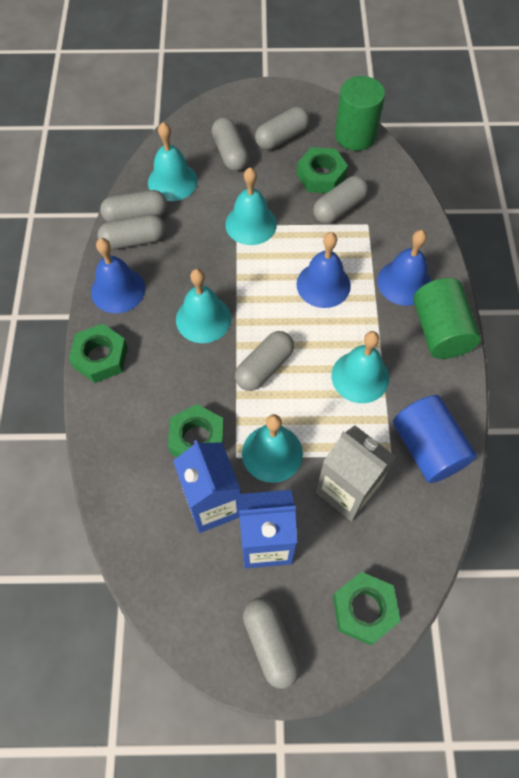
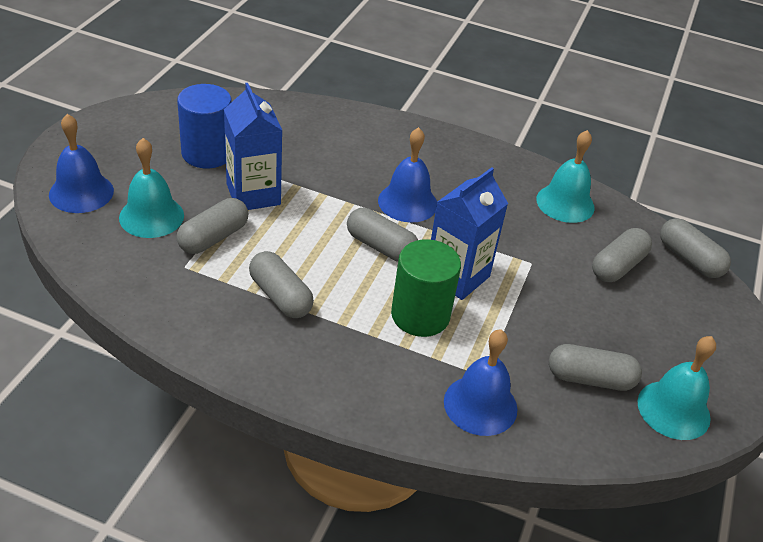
green cylinder: [335,76,385,151] [413,278,481,359] = 2 -> [391,239,461,337] = 1
green nut: [69,324,128,383] [168,404,224,457] [297,147,348,193] [333,572,400,645] = 4 -> none = 0
grey capsule: [97,214,165,250] [100,190,167,222] [212,117,249,171] [235,331,294,391] [243,598,300,689] [255,107,310,150] [313,176,368,224] = 7 -> [176,198,248,254] [249,251,314,318] [347,208,418,262] [549,344,642,391] [592,228,652,282] [660,218,731,278] = 6
grey carton: [316,425,396,521] = 1 -> none = 0
turquoise bell: [148,122,198,201] [176,269,231,343] [225,167,277,245] [242,414,303,483] [331,331,389,403] = 5 -> [119,138,184,238] [536,130,595,223] [638,336,716,440] = 3

